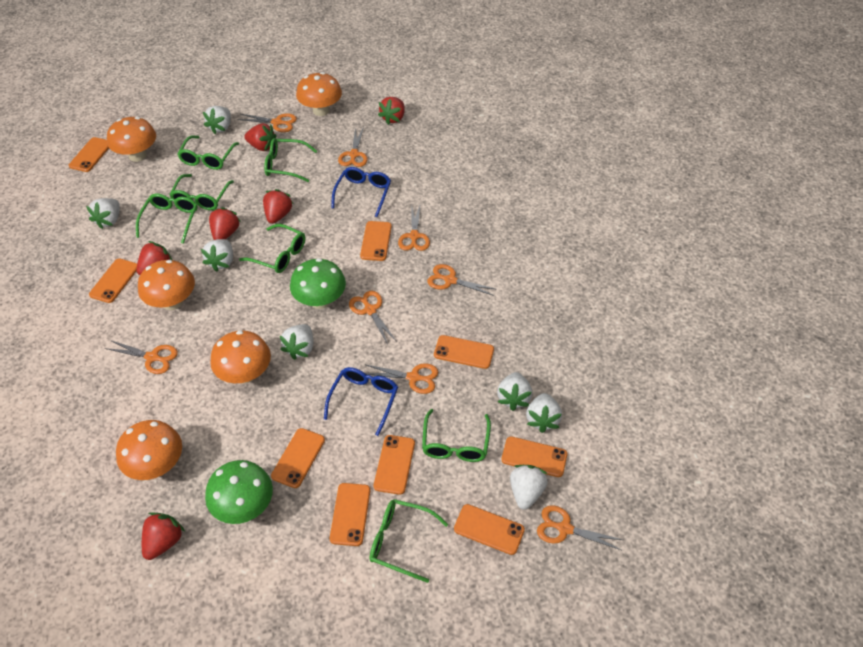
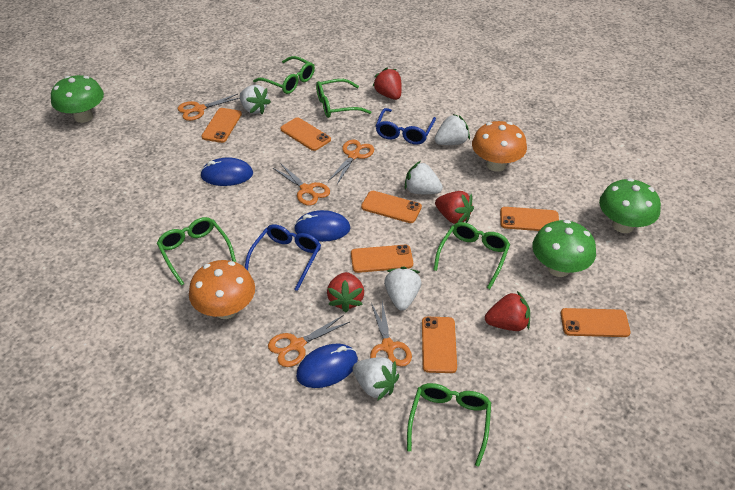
blue mouse: none = 0 -> [200,158,253,186] [294,210,350,242] [296,343,358,388] = 3
green glasses: [136,194,198,244] [169,174,234,210] [177,136,239,170] [239,224,305,273] [264,138,317,182] [370,499,448,583] [422,409,491,462] = 7 -> [157,217,236,286] [253,56,315,94] [316,79,372,118] [407,383,491,467] [433,222,510,289] = 5
green mushroom: [205,460,273,524] [290,258,346,309] = 2 -> [51,75,104,123] [532,220,596,277] [599,178,661,233] = 3
orange mushroom: [107,117,156,162] [116,420,182,480] [138,260,195,310] [210,330,271,384] [296,72,342,116] = 5 -> [189,260,255,319] [472,121,527,172] = 2
orange phone: [69,137,109,172] [89,259,137,303] [271,428,325,488] [330,483,370,546] [360,221,392,261] [374,435,415,495] [434,335,494,369] [454,504,525,555] [501,436,568,477] = 9 -> [201,108,242,143] [280,117,331,151] [351,245,413,273] [361,191,422,223] [422,317,457,373] [500,207,559,231] [560,308,631,337] = 7
orange scissors: [105,340,178,374] [238,113,297,132] [338,127,367,167] [349,291,396,344] [365,363,438,394] [398,204,430,251] [427,264,497,296] [537,505,623,550] = 8 -> [178,94,240,121] [268,315,350,367] [273,163,330,206] [328,140,374,184] [370,301,412,367] = 5
red strawberry: [136,241,172,275] [142,512,185,560] [209,207,241,240] [244,123,276,151] [263,189,293,224] [378,97,405,125] = 6 -> [327,272,364,313] [372,68,402,100] [435,191,474,224] [485,291,530,331] = 4
white strawberry: [86,198,120,229] [201,239,233,272] [203,106,231,134] [280,324,313,360] [497,372,532,411] [510,465,548,510] [526,393,562,433] = 7 -> [240,85,271,114] [353,357,399,401] [384,266,421,311] [405,161,443,194] [435,114,470,145] = 5

